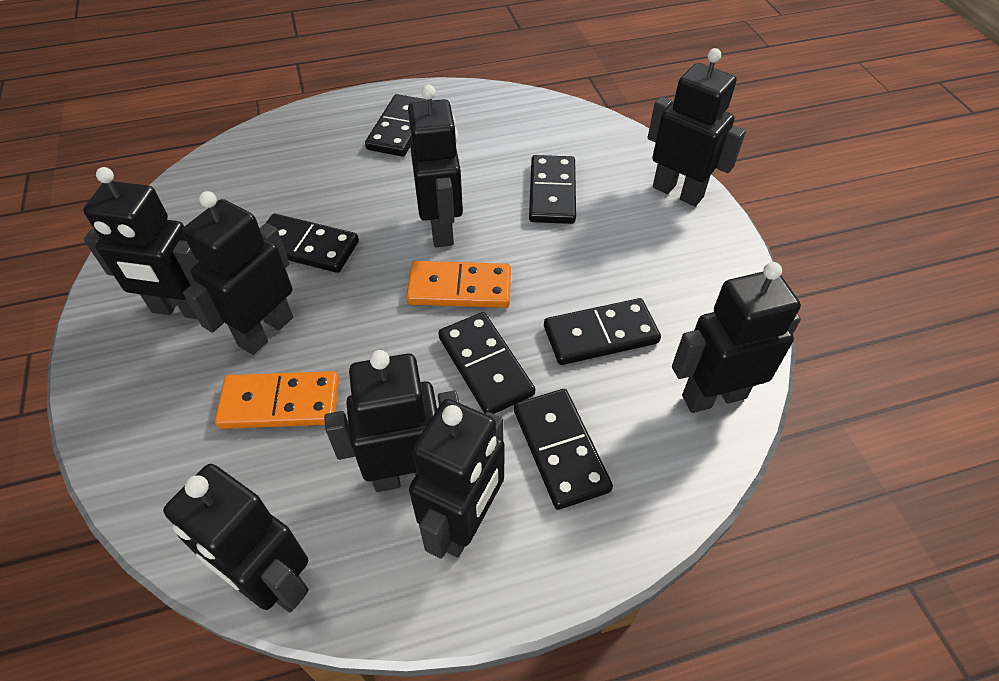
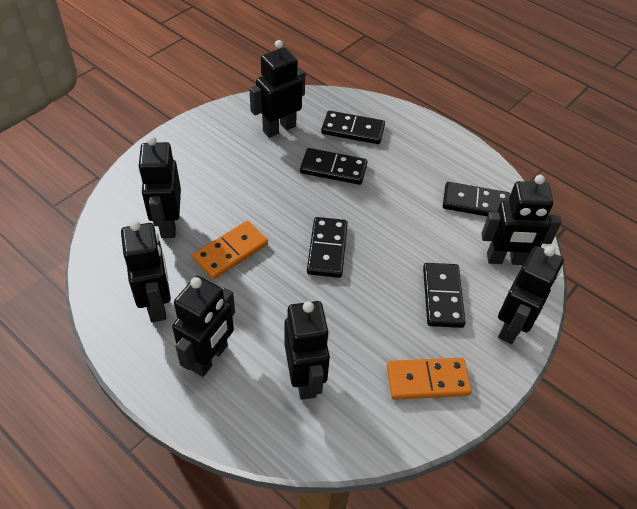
black domino: [266,214,359,273] [365,94,427,157] [438,312,535,414] [514,389,613,510] [529,155,576,224] [544,298,661,365] = 6 -> [300,148,368,185] [307,217,348,278] [321,111,385,144] [423,263,466,328] [443,182,510,216] = 5
black robot: [83,167,199,319] [163,464,309,612] [182,191,293,355] [324,350,459,492] [408,85,463,247] [409,399,505,559] [647,48,746,207] [672,262,801,413] = 8 -> [121,220,171,322] [138,136,181,238] [172,276,235,377] [249,40,305,138] [285,301,330,400] [481,175,561,265] [498,246,564,344] = 7

